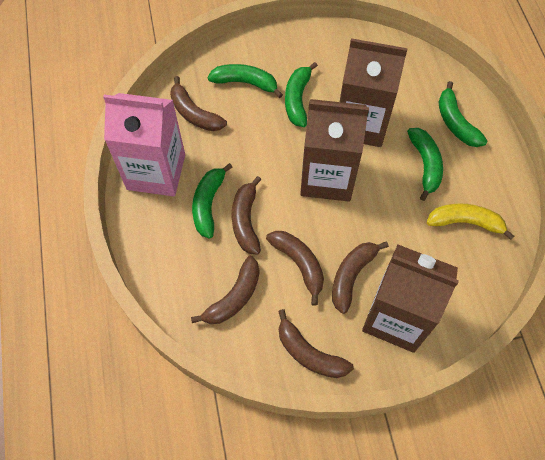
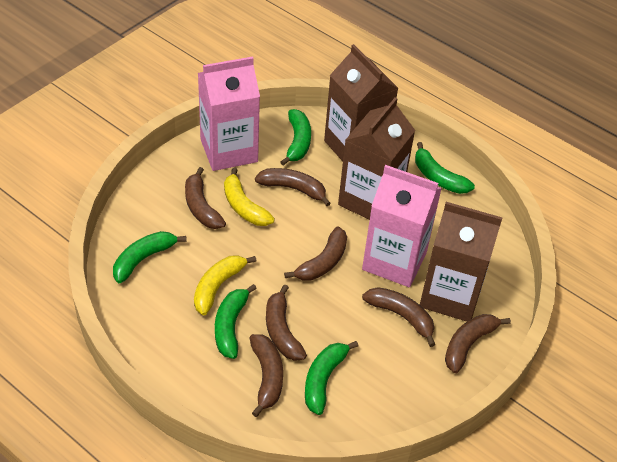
brown banana: [170,76,227,131] [191,256,260,324] [232,176,262,255] [266,231,324,306] [278,309,354,378] [332,242,389,314] = 6 -> [185,167,226,229] [250,334,283,417] [255,168,331,206] [266,284,307,361] [284,227,347,281] [362,287,435,347] [445,314,511,373] = 7
pink carton: [103,93,185,196] = 1 -> [198,57,260,171] [362,165,442,287] = 2
yellow banana: [426,203,515,240] = 1 -> [194,255,256,315] [224,168,275,226] = 2

